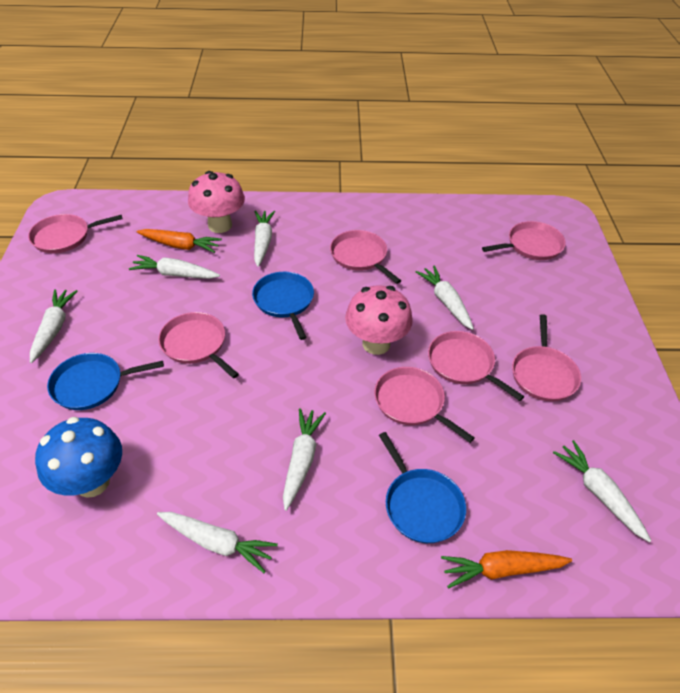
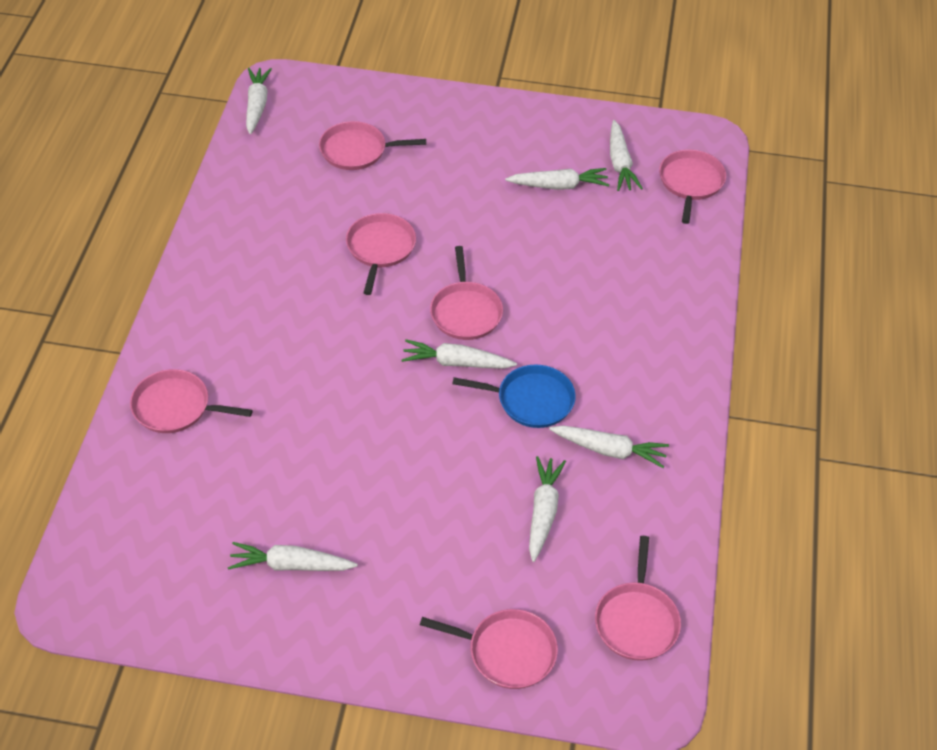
blue mushroom: [35,417,122,498] = 1 -> none = 0
blue pan: [47,353,164,410] [252,272,314,340] [379,432,466,543] = 3 -> [452,364,576,428] = 1
orange carrot: [137,229,222,253] [441,550,572,588] = 2 -> none = 0
pink mushroom: [188,171,245,233] [345,285,413,355] = 2 -> none = 0

